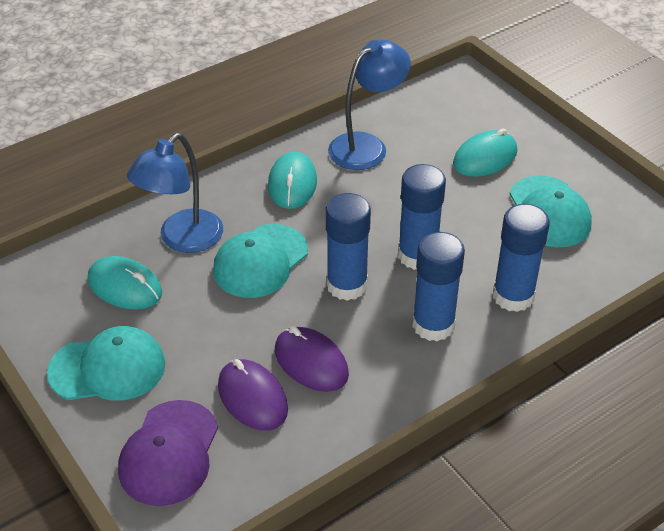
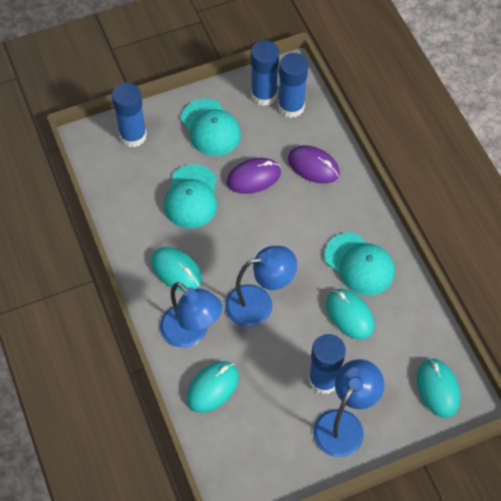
blue lamp: [127,133,223,253] [328,39,411,170] = 2 -> [160,282,222,348] [225,246,297,327] [313,359,384,457] = 3
purple cap: [118,400,218,506] = 1 -> none = 0
turquoise mouse: [88,256,162,310] [268,152,317,209] [453,129,517,177] = 3 -> [151,247,202,291] [186,361,239,413] [326,289,374,339] [417,358,460,418] = 4

